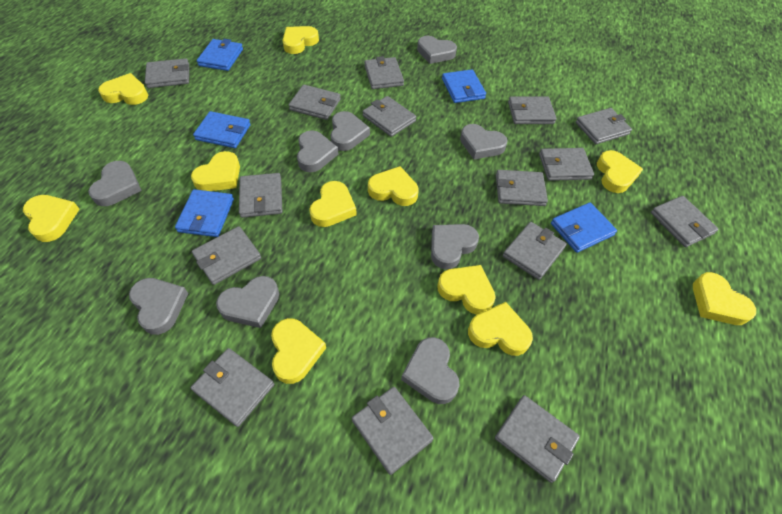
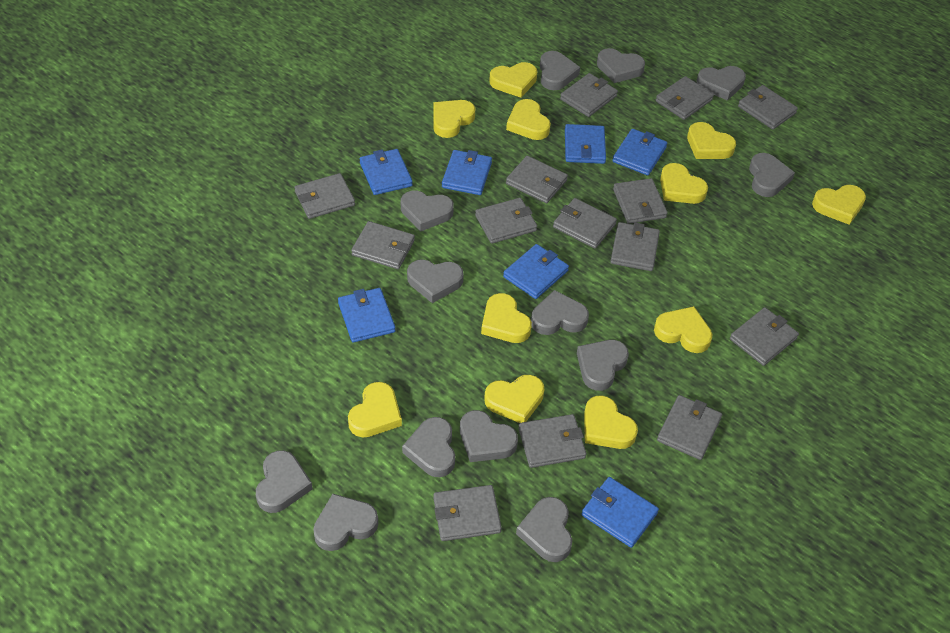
blue wallet: [175,189,234,237] [193,111,251,148] [197,39,243,71] [442,69,486,103] [551,202,617,253] = 5 -> [338,288,396,343] [360,149,413,195] [442,150,492,195] [503,244,569,299] [565,124,606,164] [581,477,659,548] [612,129,667,175] = 7
grey heart: [88,161,142,206] [129,278,188,335] [216,276,279,328] [297,130,338,172] [331,111,370,151] [401,337,460,404] [417,36,457,64] [431,224,479,269] [460,124,508,160] = 9 -> [256,450,313,513] [313,494,378,551] [401,191,454,232] [402,417,455,477] [407,260,464,303] [460,410,518,462] [516,497,572,562] [531,290,589,335] [540,51,580,90] [577,340,629,391] [597,48,645,83] [697,66,746,100] [749,153,795,197] = 13
grey wallet: [145,58,189,88] [191,348,274,427] [192,226,261,285] [239,173,282,218] [289,85,341,120] [352,387,434,475] [362,96,416,137] [364,56,404,89] [495,395,580,483] [496,170,548,206] [503,222,567,280] [508,96,557,124] [539,148,594,181] [576,108,632,144] [651,196,719,247] = 15 -> [294,173,355,219] [351,221,415,269] [433,485,502,541] [475,198,537,244] [506,156,568,203] [518,414,586,468] [553,198,617,249] [560,73,618,117] [610,222,660,271] [613,178,667,224] [656,76,714,120] [657,395,722,460] [730,307,799,366] [738,85,798,129] = 14

